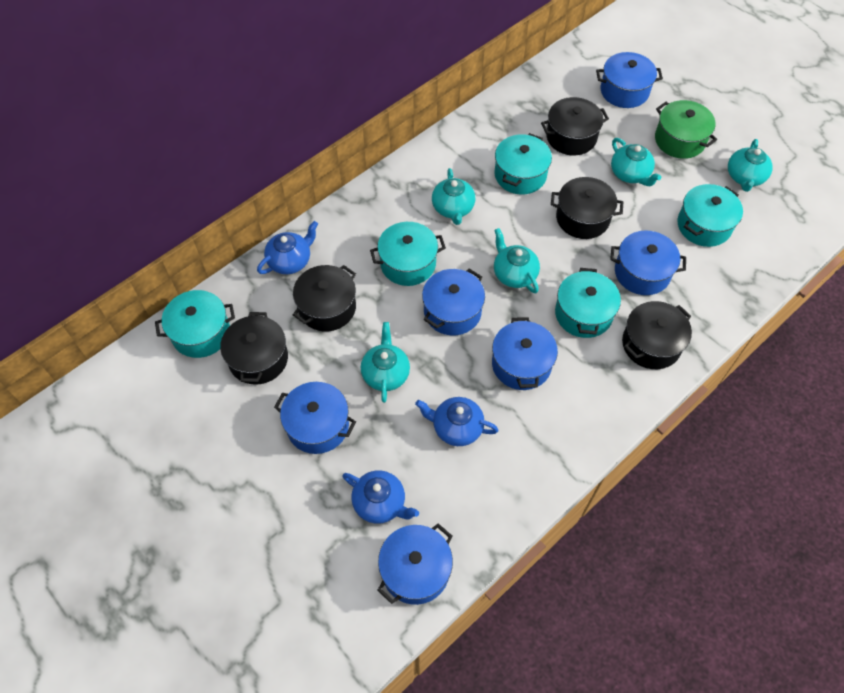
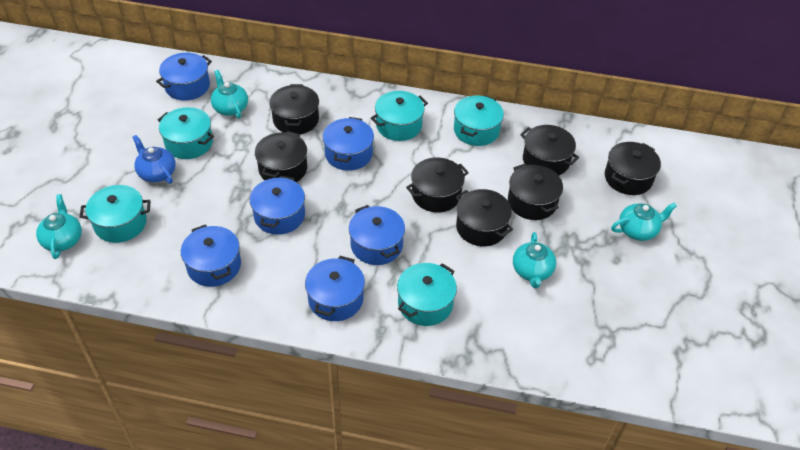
black pot: [220,312,288,385] [293,265,356,331] [541,97,609,155] [551,177,623,239] [622,301,692,369] = 5 -> [255,131,307,182] [269,84,319,134] [406,157,469,213] [456,189,513,246] [508,163,563,220] [520,125,579,176] [605,142,661,195] = 7
blue teapot: [257,221,318,274] [342,470,419,524] [415,397,499,446] = 3 -> [133,135,176,184] = 1
green pot: [655,100,717,159] = 1 -> none = 0
turquoise teapot: [361,322,410,403] [432,168,475,225] [494,228,540,293] [611,138,661,186] [728,139,773,192] = 5 -> [36,194,82,259] [211,70,248,118] [513,232,556,288] [611,202,677,241] = 4

